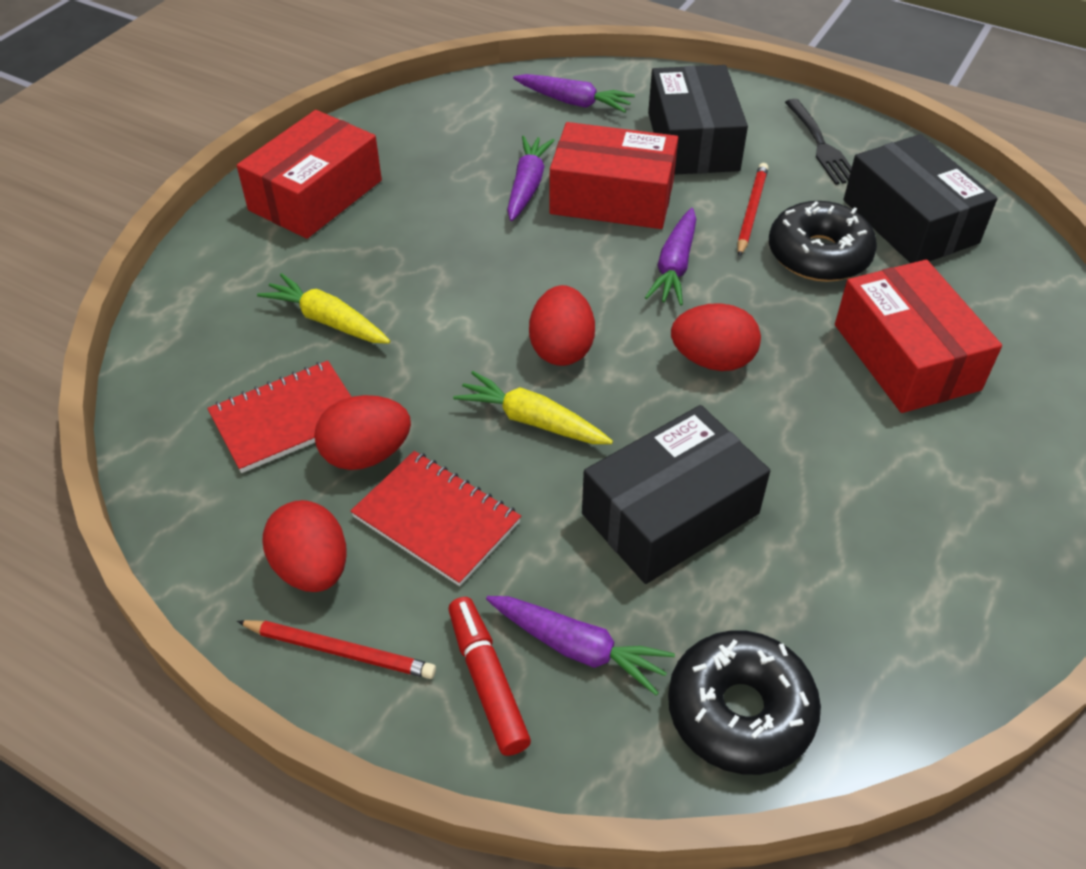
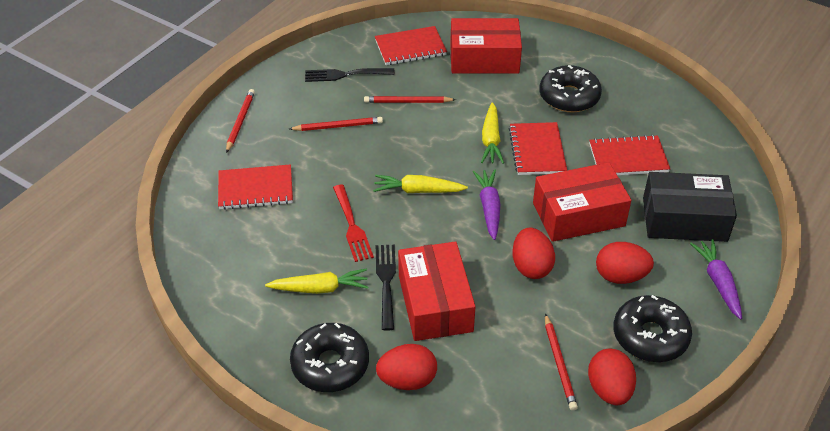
black box: [582,405,770,584] [648,65,748,175] [844,134,998,263] = 3 -> [643,172,737,242] = 1
black donut: [668,630,821,775] [769,201,877,282] = 2 -> [290,323,369,392] [539,65,602,112] [613,295,692,362] = 3
black fork: [785,99,852,185] = 1 -> [305,68,395,82] [376,245,396,331] = 2
purple carrot: [486,596,675,696] [507,136,555,221] [513,74,635,113] [645,208,696,305] = 4 -> [473,170,500,240] [690,239,742,320] = 2
red fork: none = 0 -> [333,184,374,262] = 1
red marker: [448,597,531,756] = 1 -> none = 0
red notebook: [207,361,351,473] [351,451,521,586] = 2 -> [218,164,293,210] [375,26,447,65] [509,122,567,175] [589,135,670,175] = 4
red pencil: [237,620,436,679] [737,163,768,257] = 2 -> [226,89,255,153] [289,117,383,131] [364,96,456,103] [545,313,578,411] = 4
yellow carrot: [257,273,390,344] [453,371,613,444] = 2 -> [265,269,368,294] [373,175,468,193] [481,102,504,164] = 3

